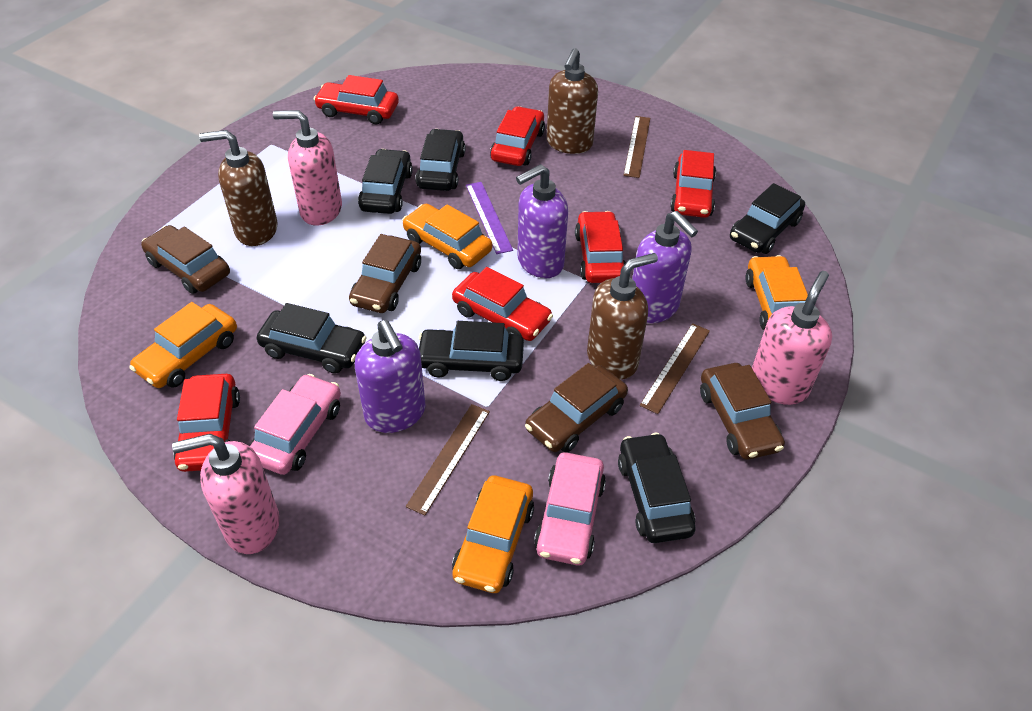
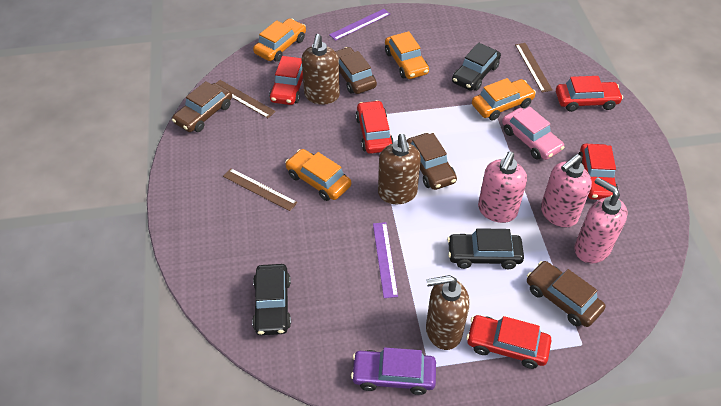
black car: [257,303,367,374] [358,149,413,214] [415,129,466,191] [419,321,524,381] [618,433,695,543] [730,183,805,254] = 6 -> [252,264,291,335] [447,228,524,269] [452,43,501,91] = 3
pink car: [250,374,341,475] [534,452,606,565] = 2 -> [502,106,564,160] = 1
purple car: none = 0 -> [351,347,436,395] = 1
purple ruler: [466,182,513,254] = 1 -> [329,9,390,41] [373,222,398,298] = 2
purple soap dispenser: [355,320,425,433] [516,164,568,278] [632,211,698,323] = 3 -> none = 0
red car: [173,374,240,472] [314,75,399,124] [452,267,553,341] [490,106,545,166] [575,211,626,283] [670,150,716,218] = 6 -> [269,56,303,105] [356,100,394,154] [466,315,552,369] [556,76,623,112] [578,144,618,200] = 5

